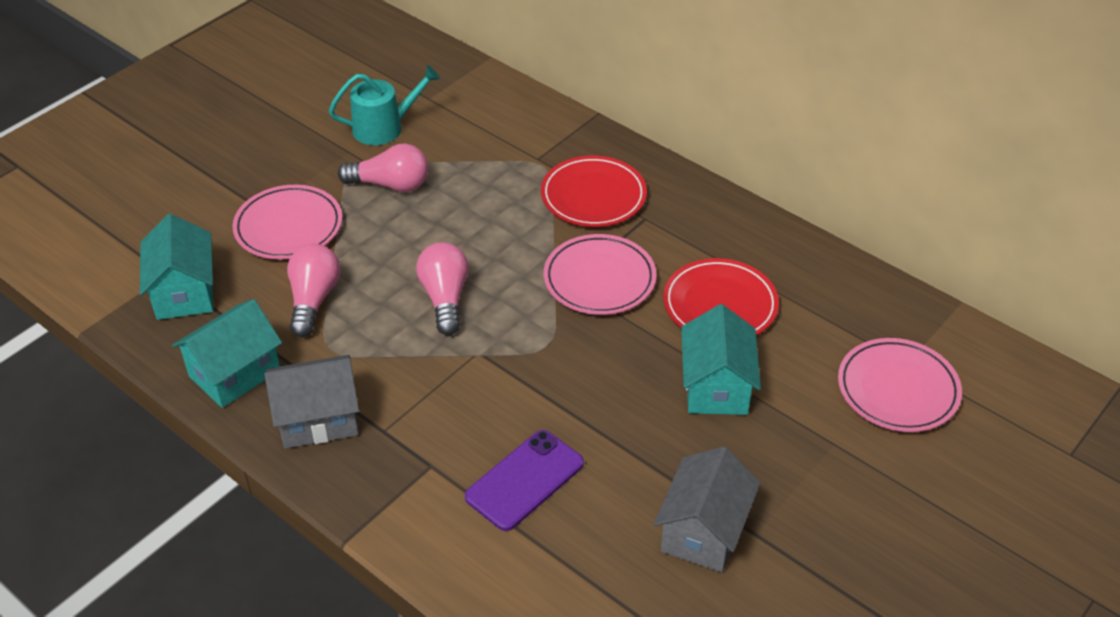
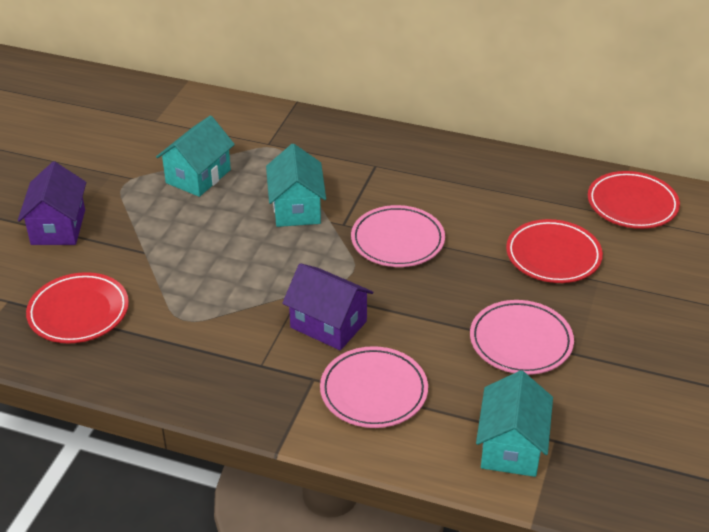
grey house: [265,355,359,449] [654,446,760,573] = 2 -> none = 0
pink light bulb: [287,244,340,337] [338,143,428,192] [416,242,469,335] = 3 -> none = 0
purple house: none = 0 -> [18,161,86,245] [282,263,373,350] = 2
purple phone: [465,430,584,531] = 1 -> none = 0
red plate: [541,156,647,227] [663,258,779,335] = 2 -> [26,272,129,343] [506,219,603,283] [588,171,680,229] = 3
turquoise watering can: [329,65,440,145] = 1 -> none = 0

